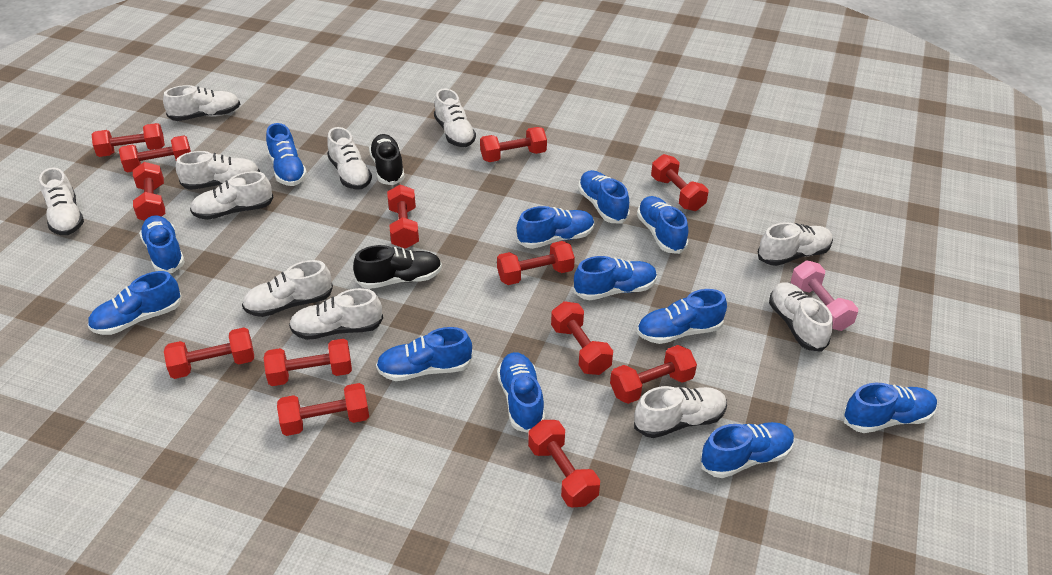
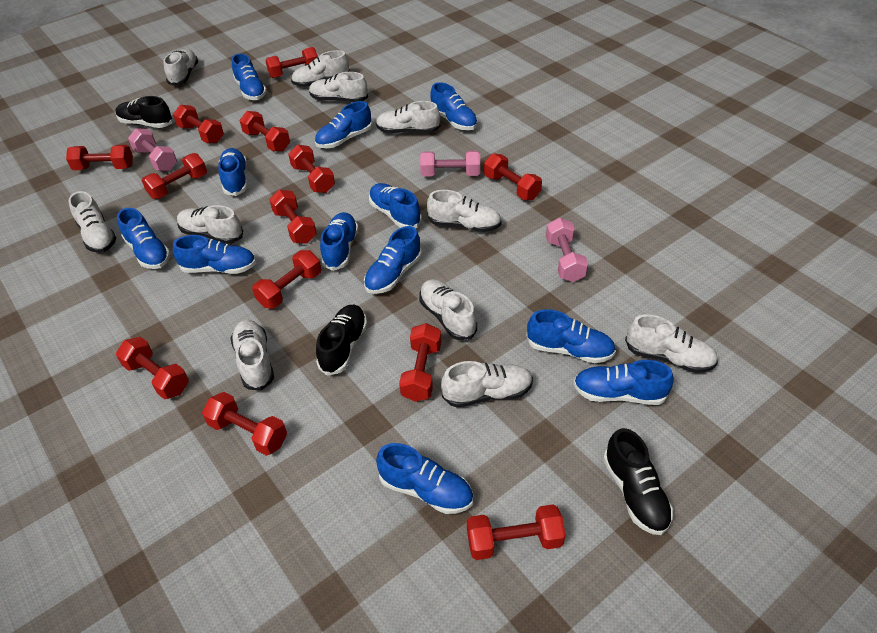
black shoe: [353,245,442,289] [369,134,405,185] = 2 -> [115,96,173,128] [316,305,367,376] [603,428,673,535] = 3
pink dumbbell: [791,260,858,331] = 1 -> [128,128,177,171] [420,151,480,176] [546,218,588,282] = 3

